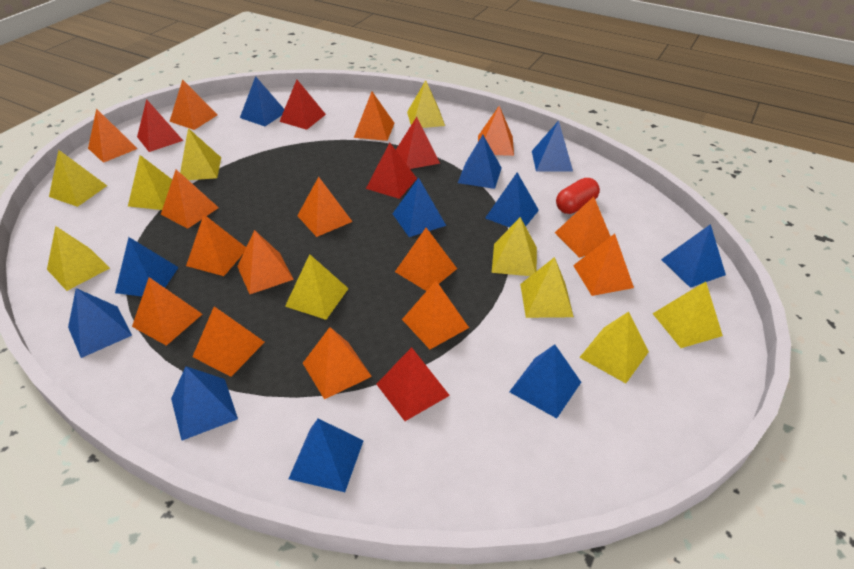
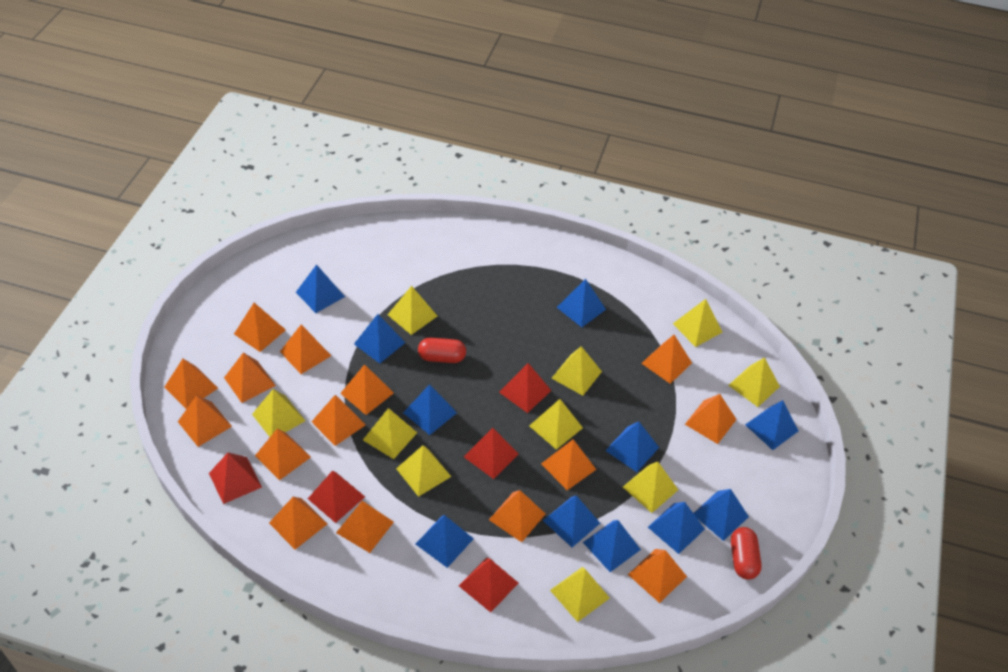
red capsule: [556,178,600,214] = 1 -> [418,338,466,363] [731,527,762,579] = 2

